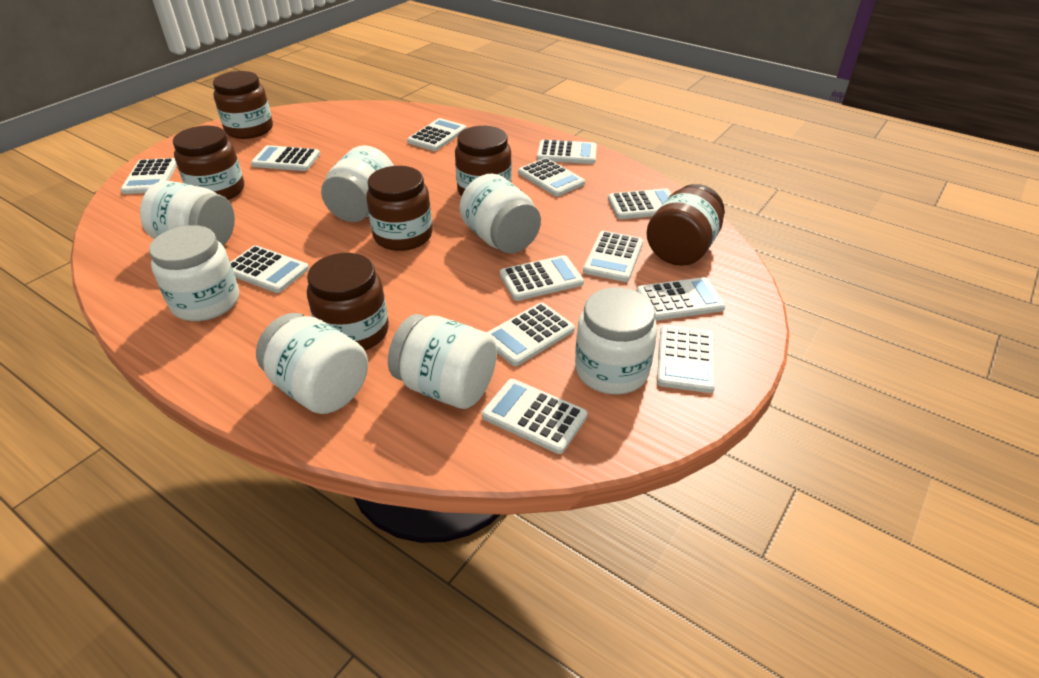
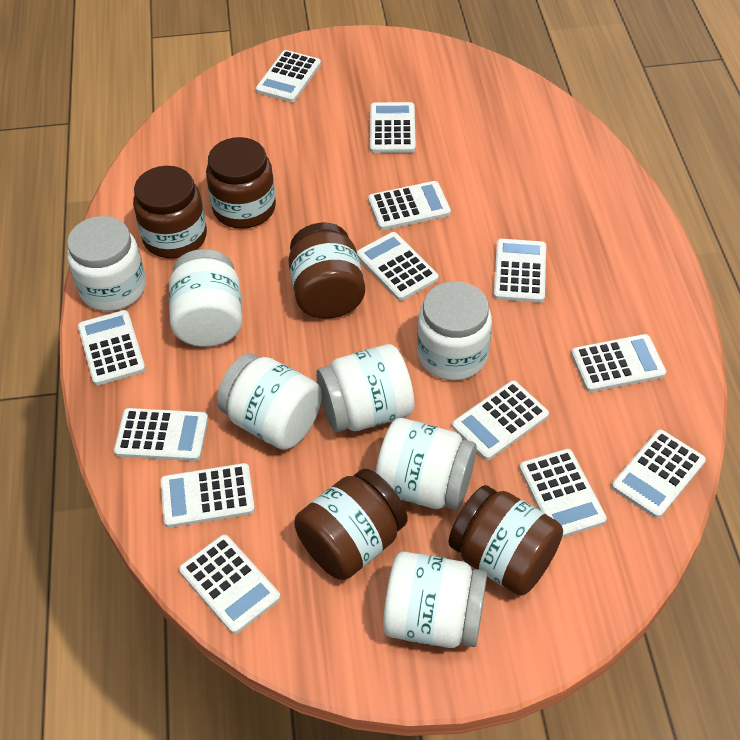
brown jar: [173,126,244,200] [213,71,273,139] [307,253,389,350] [366,166,432,251] [455,126,512,196] [647,184,725,266] = 6 -> [133,166,207,258] [206,137,276,229] [288,223,365,319] [294,469,408,580] [448,485,563,596] = 5

